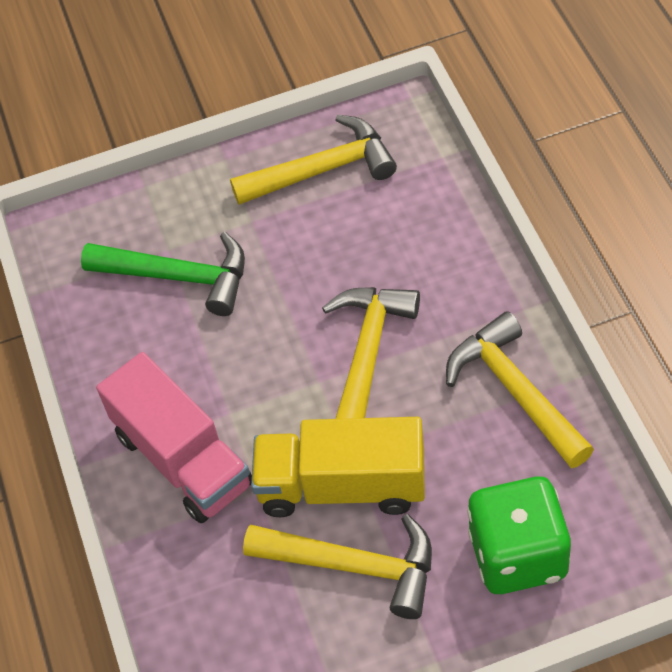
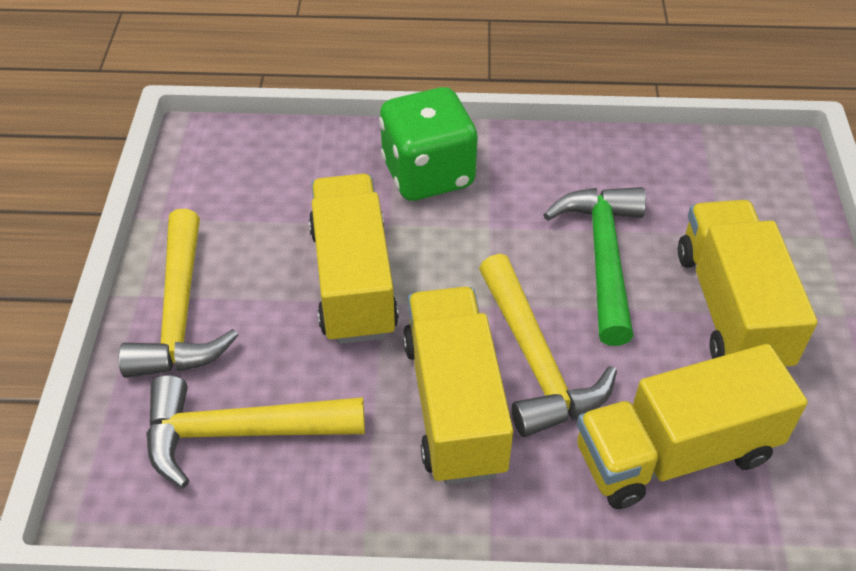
pink truck: [96,352,252,523] = 1 -> none = 0
yellow hammer: [230,115,397,205] [243,514,432,619] [322,287,420,419] [446,311,594,468] = 4 -> [119,209,239,378] [146,375,365,488] [479,254,617,437] = 3
yellow truck: [251,417,425,517] = 1 -> [309,174,399,344] [403,287,513,485] [577,344,808,509] [678,200,818,367] = 4

